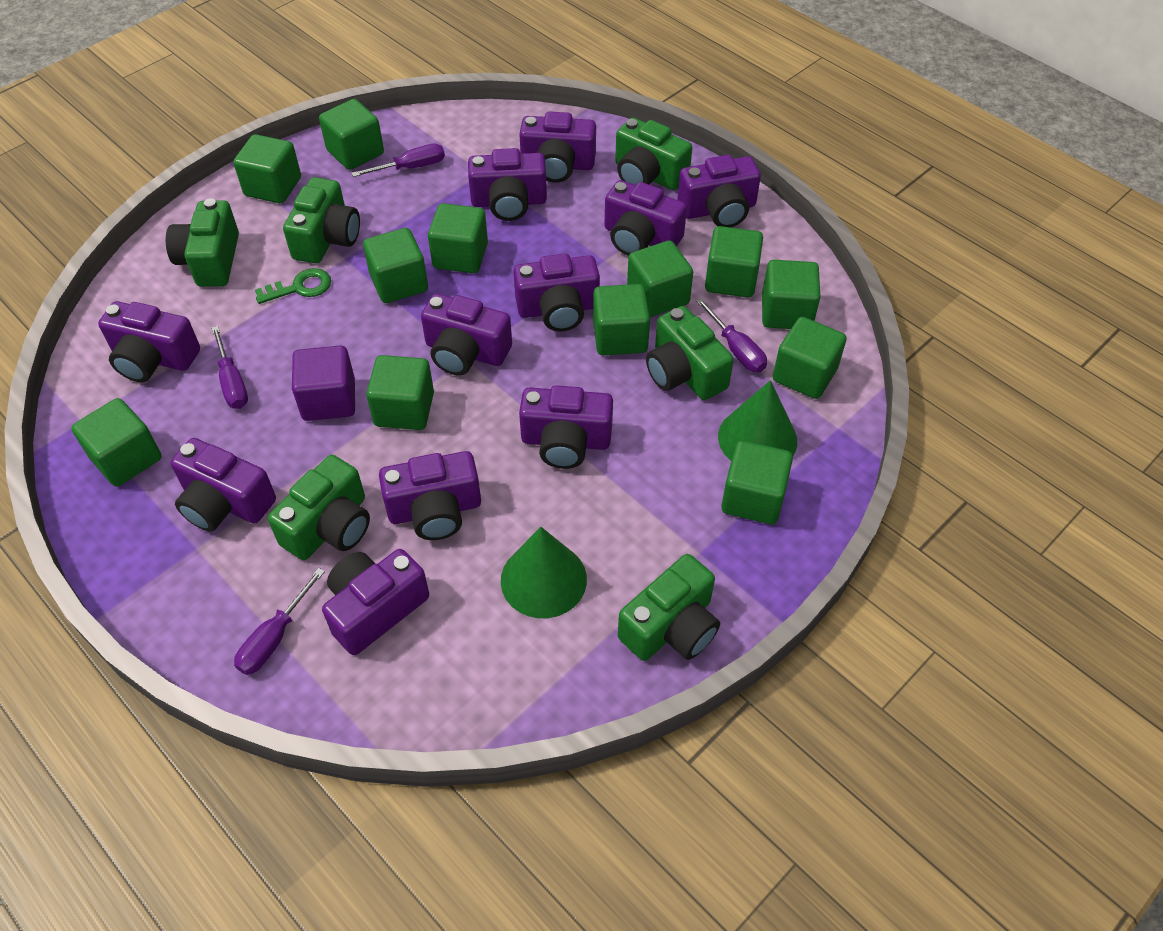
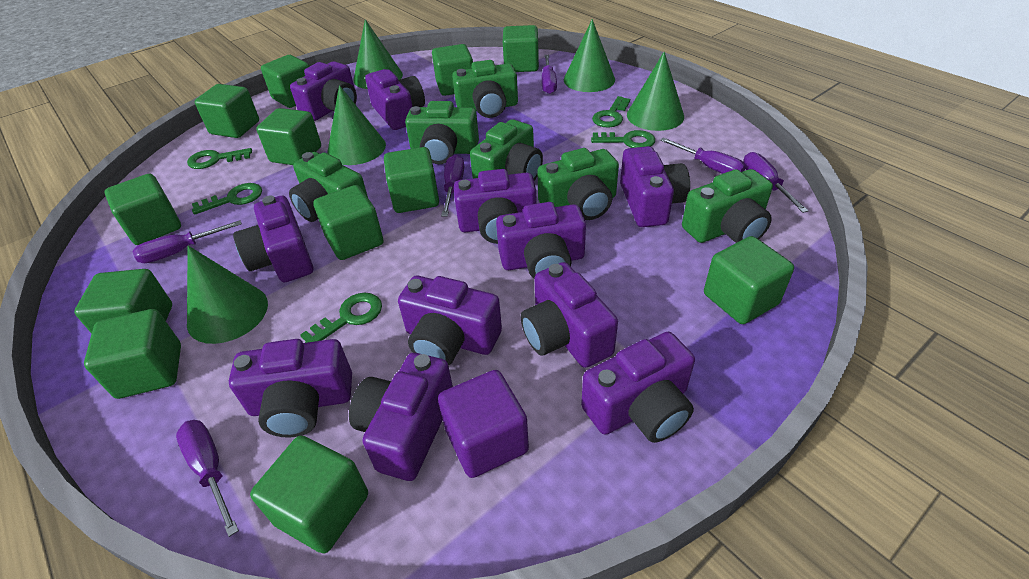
green cone: [501,527,587,618] [718,380,797,460] = 2 -> [187,246,268,344] [327,85,386,165] [353,19,403,89] [564,19,615,92] [627,52,684,131] = 5
green key: [255,268,331,304] = 1 -> [187,148,252,169] [192,183,262,215] [300,293,382,343] [591,130,655,148] [592,96,630,128] = 5
purple screwdriver: [211,326,248,409] [234,568,325,675] [352,144,445,177] [696,298,767,372] = 4 -> [132,220,242,263] [176,420,239,537] [441,155,464,216] [542,55,557,94] [660,138,746,174] [743,152,808,213] = 6

